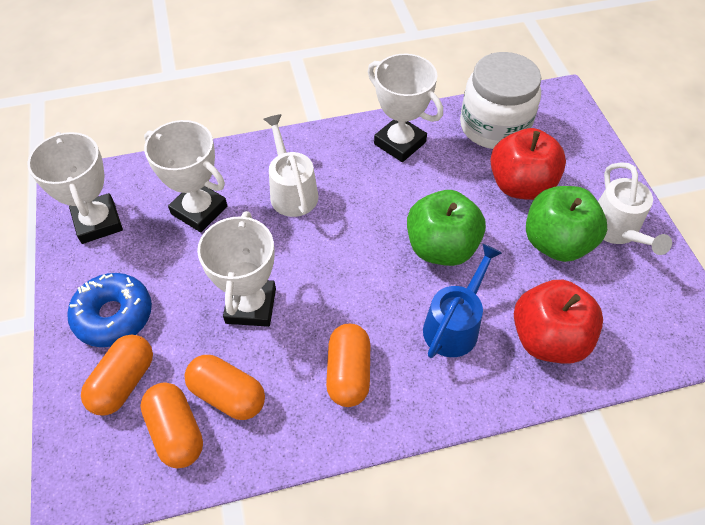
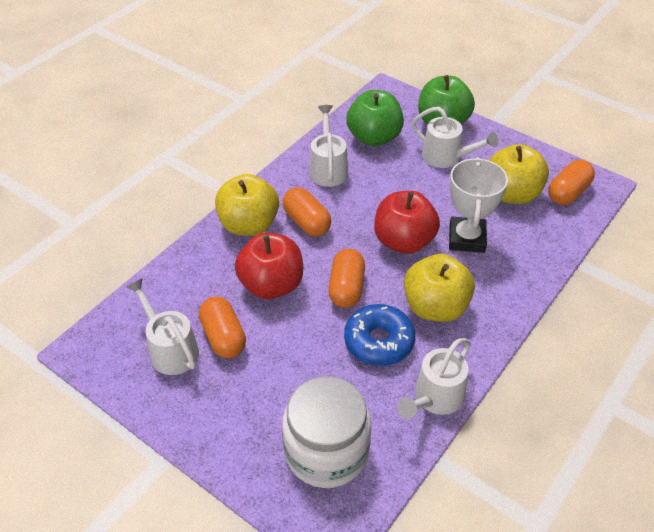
blue watering can: [423,244,502,358] = 1 -> none = 0
white trophy: [27,132,123,244] [144,120,227,232] [197,211,276,327] [368,54,443,162] = 4 -> [449,157,508,253] = 1
white watering can: [264,114,318,217] [598,162,672,255] = 2 -> [126,278,199,375] [309,105,348,187] [397,338,471,419] [412,107,499,168] = 4
yellow apple: none = 0 -> [215,174,279,236] [404,254,475,322] [489,144,549,204] = 3

